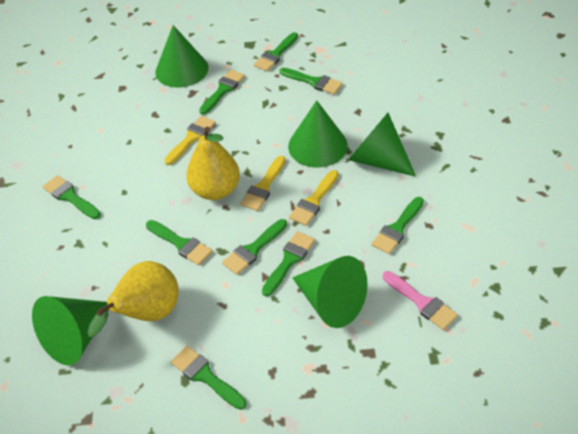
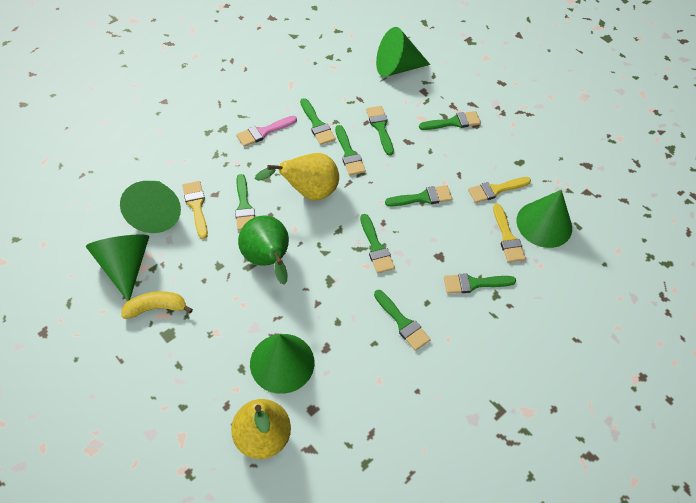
green pear: none = 0 -> [238,215,289,285] = 1
yellow banana: none = 0 -> [121,291,193,319] = 1

